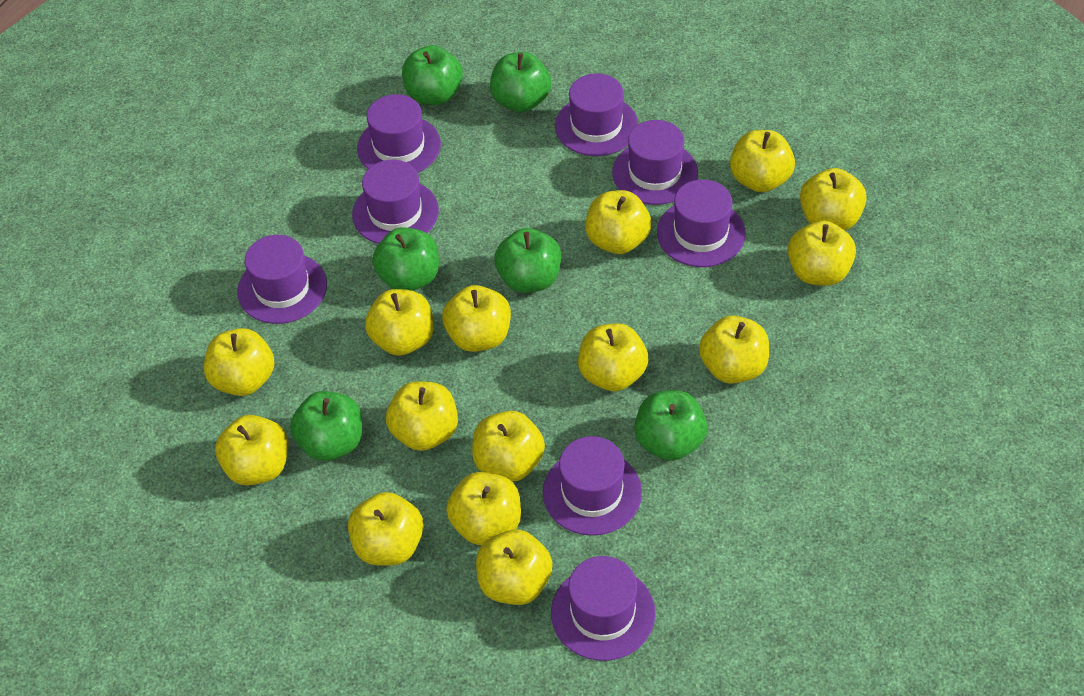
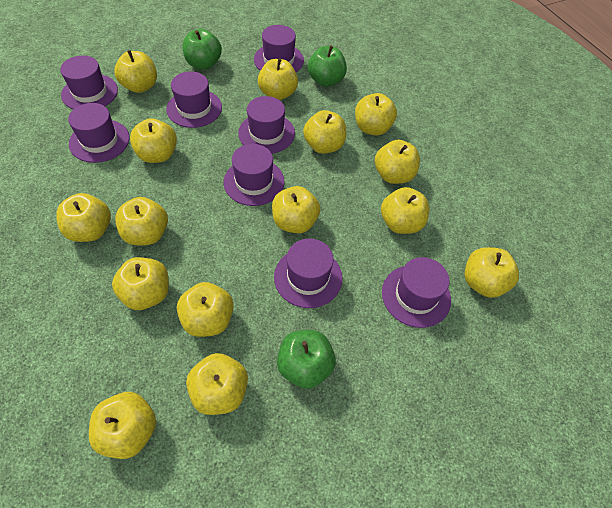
green apple: [290,391,362,461] [372,227,439,291] [402,45,463,105] [490,52,551,112] [495,228,561,293] [634,390,707,461] = 6 -> [183,29,222,70] [277,330,336,389] [308,46,347,87] = 3

